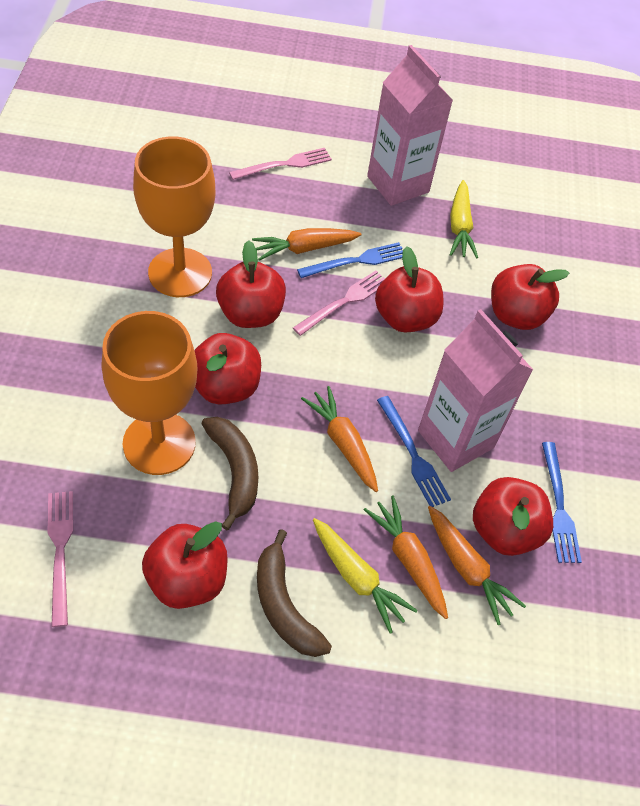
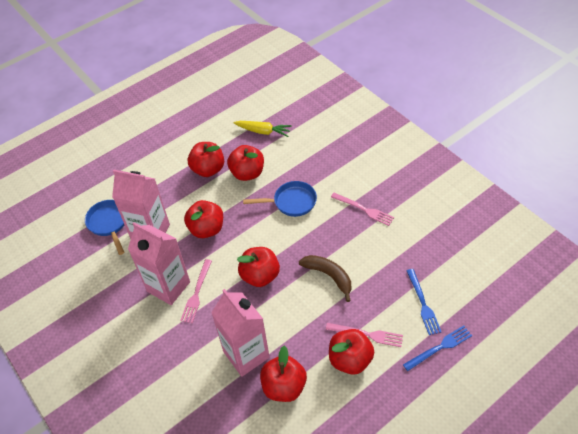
blue fork: [297,242,403,278] [377,396,451,507] [542,442,582,563] = 3 -> [403,326,472,371] [406,269,441,335] = 2
blue pan: none = 0 -> [85,200,124,255] [243,181,317,217] = 2
brown banana: [202,417,258,530] [257,529,332,657] = 2 -> [299,255,351,302] = 1
orange carrot: [252,228,361,261] [301,386,378,492] [364,496,448,619] [428,506,526,625] = 4 -> none = 0
orange goblet: [102,311,197,475] [133,137,216,297] = 2 -> none = 0
pink carton: [367,45,453,206] [418,309,533,472] = 2 -> [112,170,170,239] [128,222,190,305] [211,289,270,377] = 3
yellow carrot: [313,518,417,634] [450,180,478,259] = 2 -> [233,121,292,137] = 1

